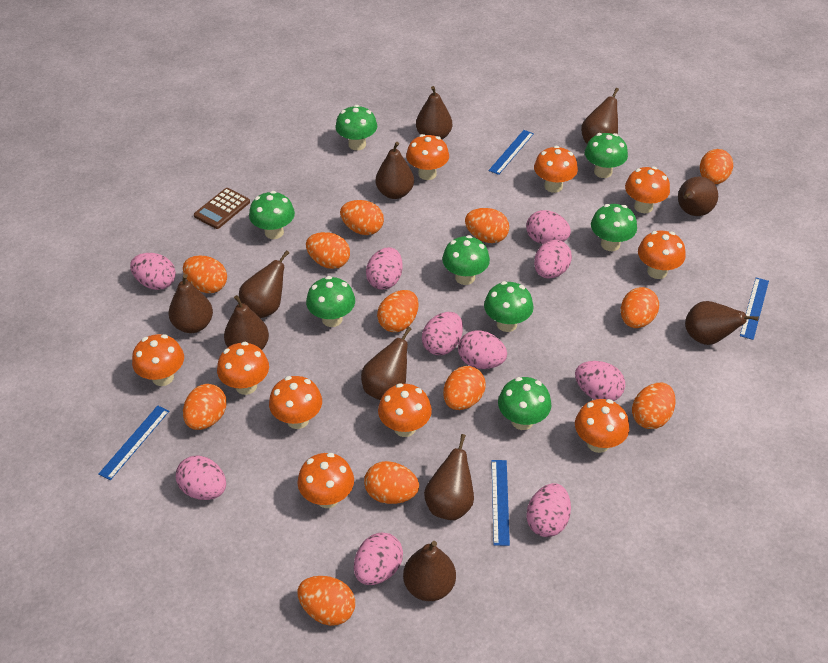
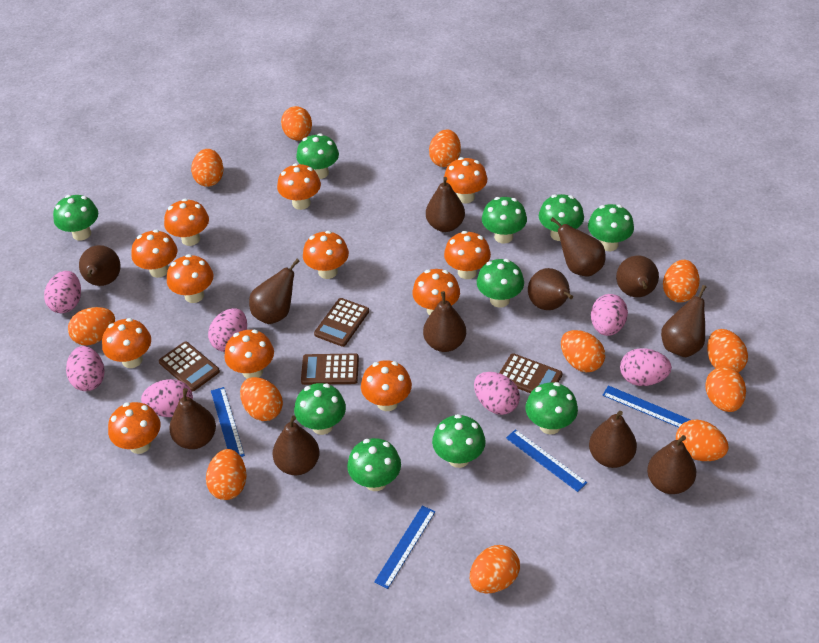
brown calculator: [194,188,250,229] = 1 -> [159,341,220,391] [301,354,359,385] [314,298,369,347] [500,353,562,393] = 4
brown pear: [169,274,213,333] [224,295,269,350] [239,250,289,318] [361,327,411,400] [376,142,414,199] [403,541,456,601] [416,86,452,139] [424,434,474,520] [581,88,619,144] [678,177,718,216] [685,301,759,345] = 11 -> [79,245,121,286] [169,388,216,449] [249,259,300,324] [273,416,320,475] [423,291,466,352] [426,177,465,232] [528,268,573,310] [550,217,605,276] [589,411,637,468] [616,256,659,297] [647,435,696,494] [661,285,706,357] = 12
green mushroom: [249,191,295,239] [306,276,355,327] [335,105,377,150] [442,235,490,285] [484,281,534,332] [498,377,552,430] [585,133,628,178] [591,204,637,251] = 8 -> [53,195,98,241] [294,383,346,435] [296,133,339,179] [347,438,401,491] [432,414,486,468] [477,259,524,308] [482,197,527,243] [526,382,578,435] [539,194,584,241] [588,204,634,251] = 10
orange mushroom: [132,334,184,386] [217,342,269,395] [269,376,322,429] [298,453,354,508] [378,383,432,437] [406,134,449,180] [534,146,578,193] [575,399,629,453] [625,166,670,213] [638,231,686,279] = 10 -> [102,318,151,368] [108,402,160,454] [131,230,178,278] [164,199,209,246] [167,254,213,303] [224,330,274,379] [277,163,321,210] [303,231,349,279] [361,360,412,411] [412,269,460,315] [444,157,487,203] [444,231,491,279] = 12
pink egg: [130,253,176,290] [176,455,226,500] [354,533,403,585] [366,247,403,290] [422,312,463,355] [458,330,507,369] [526,210,571,244] [526,483,571,537] [534,240,572,278] [575,361,625,401] = 10 -> [44,271,81,313] [66,346,105,391] [141,379,193,417] [208,308,247,352] [474,372,520,415] [591,294,628,336] [620,348,672,386] = 7

